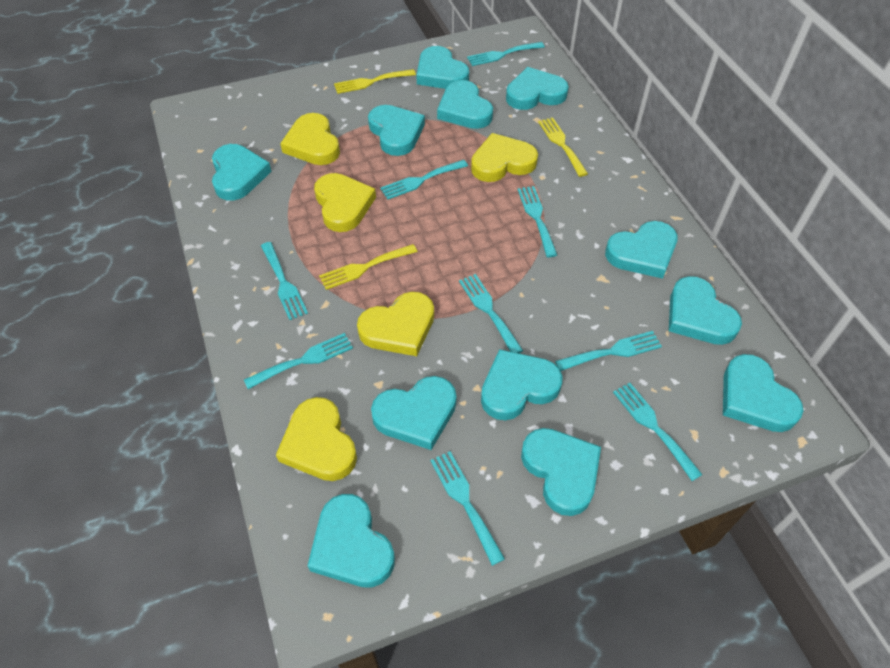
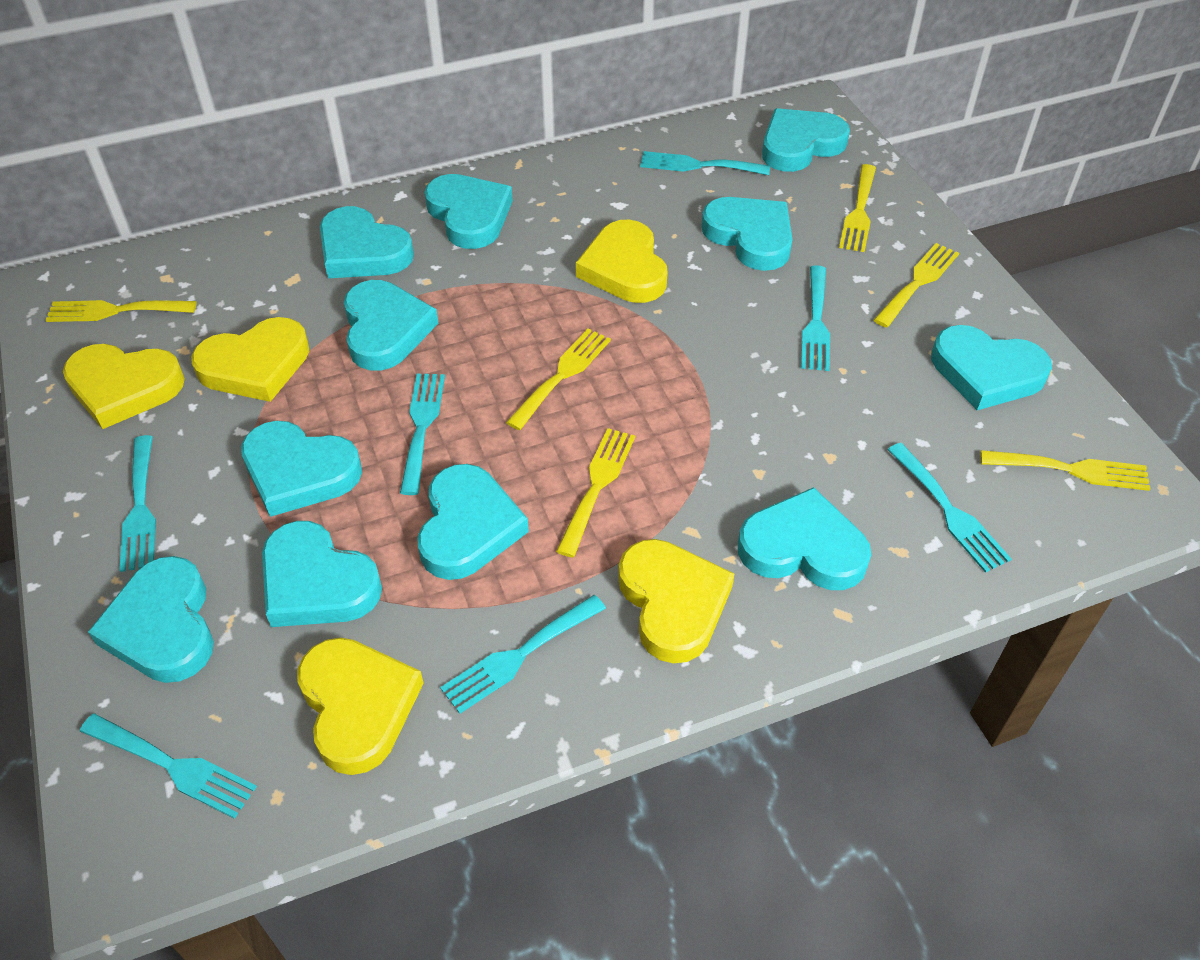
turquoise fork: [244,333,353,389] [261,242,308,320] [380,160,468,199] [430,451,505,566] [459,274,523,353] [467,42,545,66] [518,186,557,257] [555,331,662,371] [613,383,703,481] = 9 -> [80,713,257,819] [119,435,156,572] [400,374,445,495] [440,595,606,714] [640,151,770,175] [801,265,830,371] [887,443,1011,573] = 7
turquoise heart: [212,144,272,200] [307,494,395,588] [368,105,425,156] [371,376,457,450] [416,46,469,89] [437,80,493,129] [481,349,562,420] [506,67,569,110] [521,428,601,516] [605,221,678,279] [669,276,742,345] [723,354,804,432] = 12 -> [88,556,214,683] [241,421,362,517] [262,521,382,627] [320,206,414,278] [344,280,439,370] [417,464,529,580] [424,174,513,249] [701,197,793,271] [738,487,871,590] [762,108,850,172] [931,325,1052,410] = 11
yellow fork: [319,244,418,290] [334,69,416,94] [538,117,588,177] = 3 -> [46,300,197,322] [506,329,611,430] [556,428,635,557] [839,164,876,252] [874,243,959,328] [981,450,1150,491] = 6

